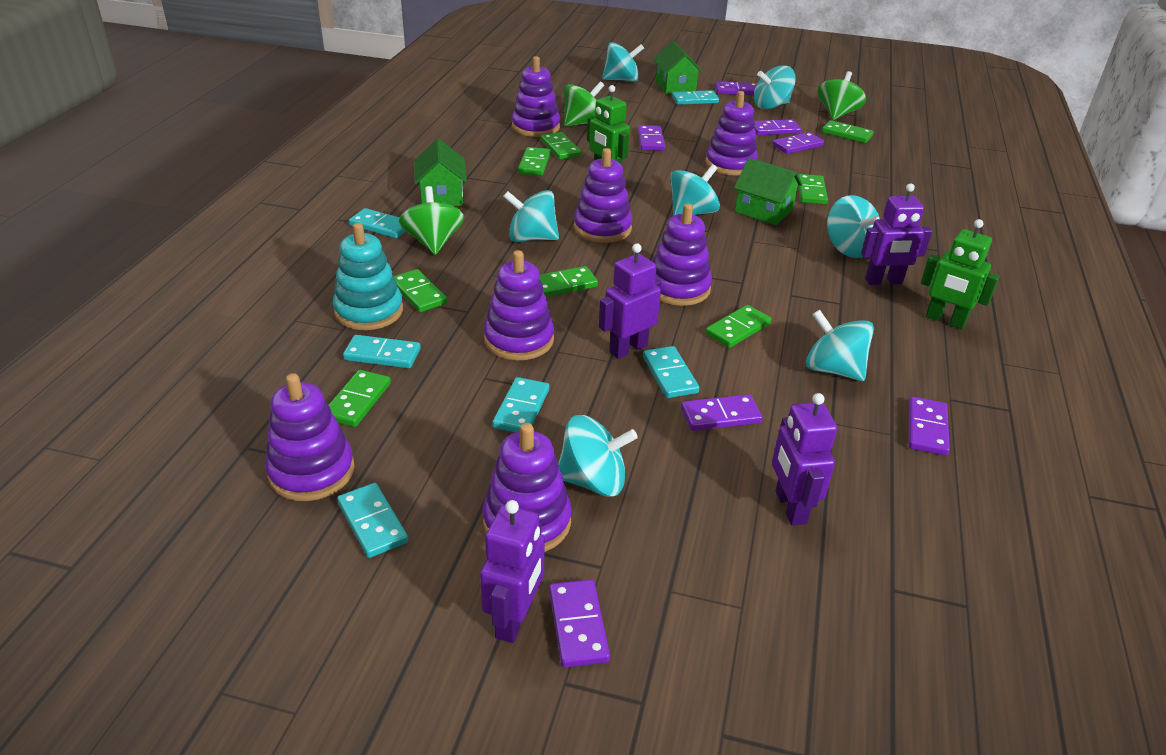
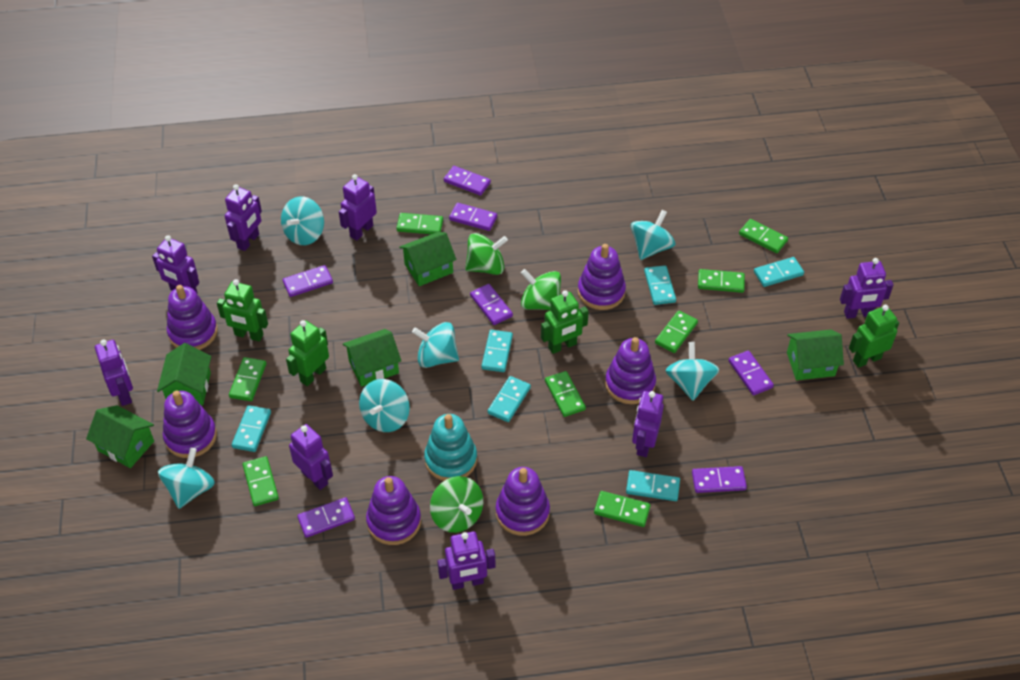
green house: [414,139,467,206] [653,41,703,94] [734,158,802,225] = 3 -> [86,405,154,468] [157,343,211,405] [343,329,401,387] [399,232,456,286] [787,330,844,380] = 5
green robot: [587,85,630,165] [921,219,1000,329] = 2 -> [217,279,268,342] [286,320,329,386] [541,290,589,354] [849,305,899,368] = 4
purple robot: [480,500,545,643] [599,243,662,359] [772,393,837,526] [861,183,932,285] = 4 -> [95,339,133,406] [152,235,199,293] [225,184,262,251] [289,424,333,490] [339,174,377,240] [437,531,495,590] [632,391,664,457] [840,258,894,319] = 8
purple stacking toy: [265,373,354,501] [483,423,572,552] [484,250,554,360] [512,56,560,137] [574,148,632,243] [653,203,712,306] [705,91,758,176] = 7 -> [163,391,217,458] [167,285,218,350] [366,476,421,545] [496,467,550,536] [578,244,626,310] [605,337,656,404] = 6
turquoise spinning top: [503,190,559,242] [558,415,638,497] [602,42,644,82] [670,164,720,216] [754,65,796,109] [806,310,874,381] [827,195,880,258] = 7 -> [158,448,215,509] [281,196,324,245] [359,379,410,432] [412,322,459,368] [631,210,675,260] [665,342,719,401] = 6

